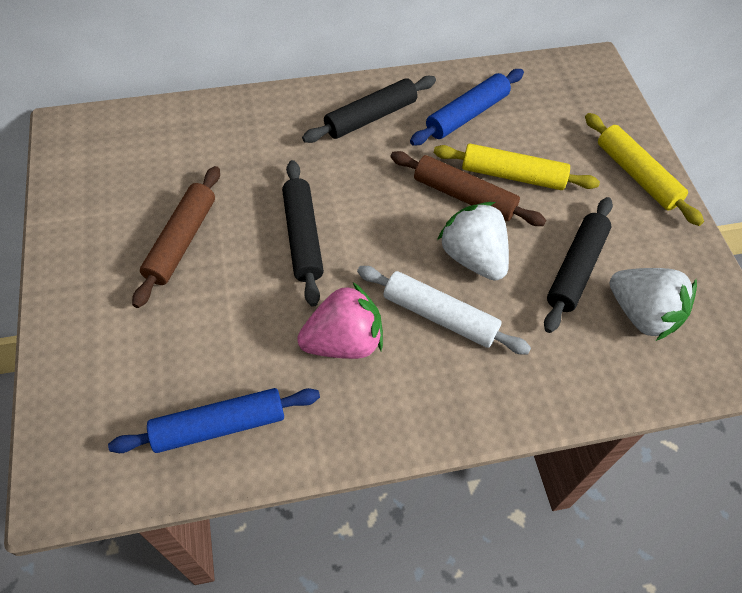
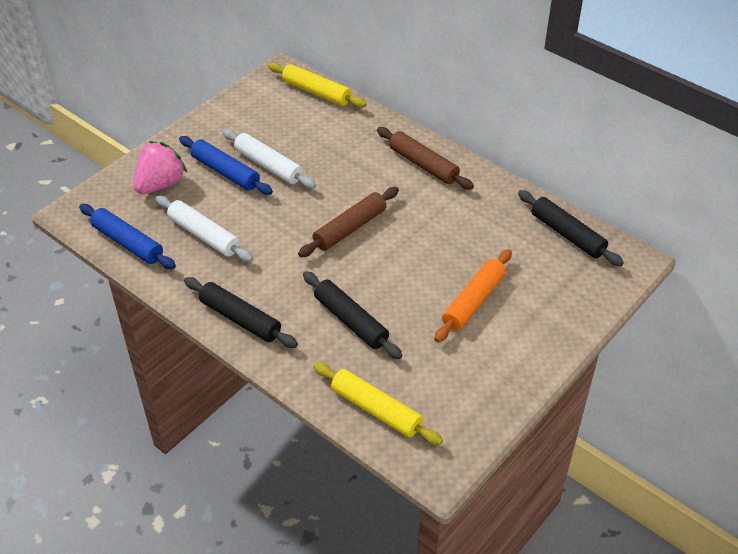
orange rolling pin: none = 0 -> [434,249,512,343] = 1
white rolling pin: [357,266,531,354] = 1 -> [156,196,253,262] [223,129,316,189] = 2
white strawberry: [437,202,509,281] [609,268,697,341] = 2 -> none = 0

